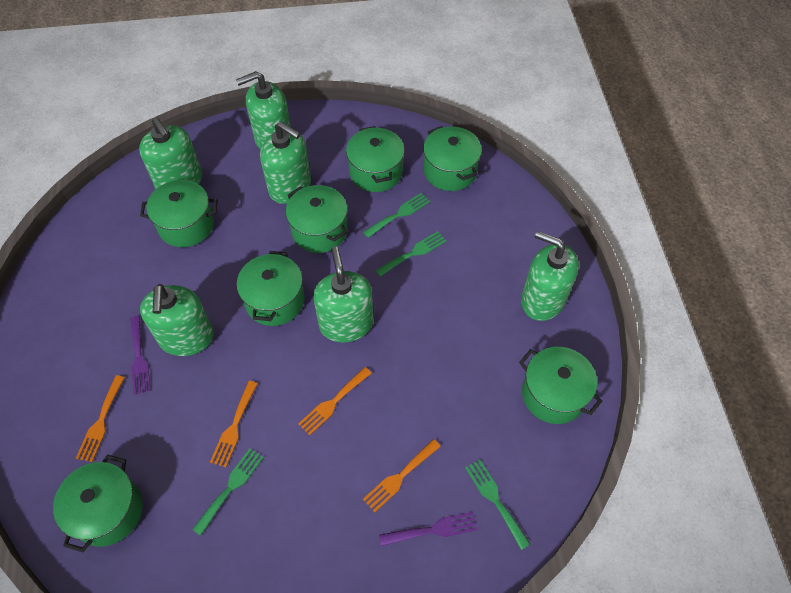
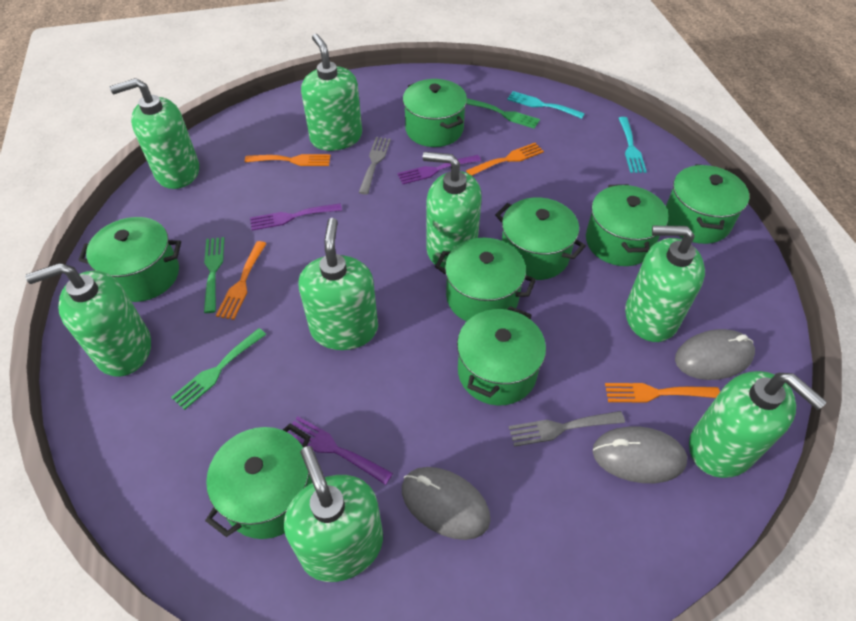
green fork: [192,448,264,536] [363,193,430,238] [375,231,446,277] [465,459,530,550] = 4 -> [171,328,267,410] [204,237,224,313] [466,98,540,129] = 3
green pot: [53,455,143,552] [140,180,218,247] [237,251,305,326] [286,185,348,253] [346,126,405,192] [423,126,482,191] [519,347,602,424] = 7 -> [78,217,181,302] [205,424,312,539] [403,79,467,147] [435,238,536,321] [457,306,546,405] [495,197,586,280] [586,184,668,266] [666,164,749,244] = 8
green soap dispenser: [139,117,202,189] [140,284,214,356] [236,71,291,150] [260,122,311,204] [313,246,374,343] [521,231,579,321] = 6 -> [25,263,151,377] [110,78,199,189] [284,446,383,582] [299,218,378,350] [301,34,362,151] [423,152,482,269] [625,226,705,342] [689,371,827,478] = 8
grey fork: none = 0 -> [359,137,391,195] [509,411,625,447] = 2
grey mouse: none = 0 -> [402,467,490,540] [592,426,687,483] [675,329,755,380] = 3
purple fork: [130,316,151,395] [379,512,478,546] = 2 -> [250,203,342,231] [287,416,393,485] [397,155,481,184] = 3
turquoise fork: none = 0 -> [507,91,585,119] [619,117,647,173] = 2

